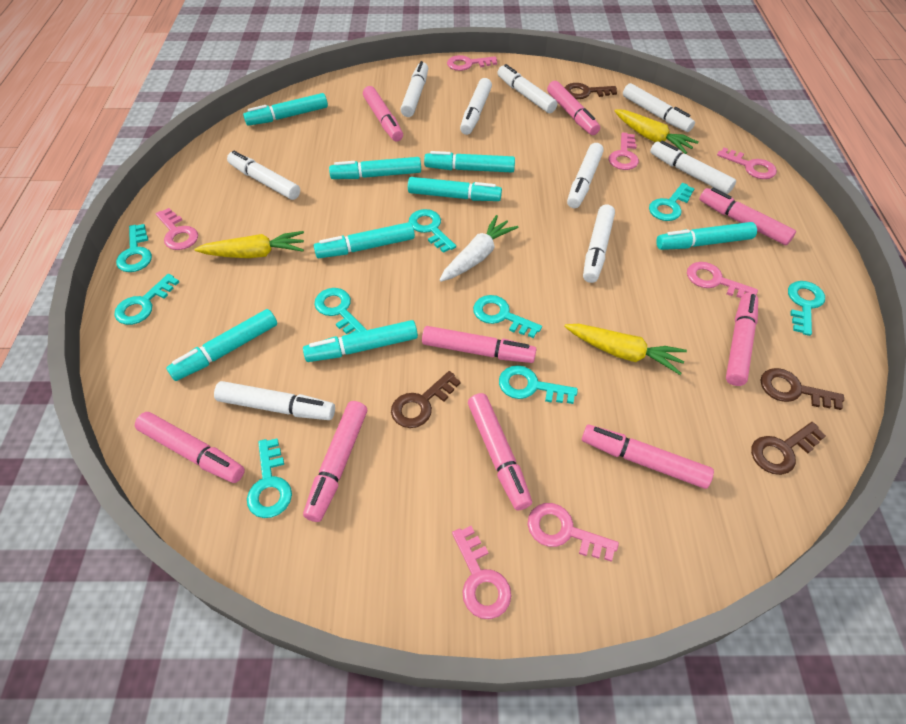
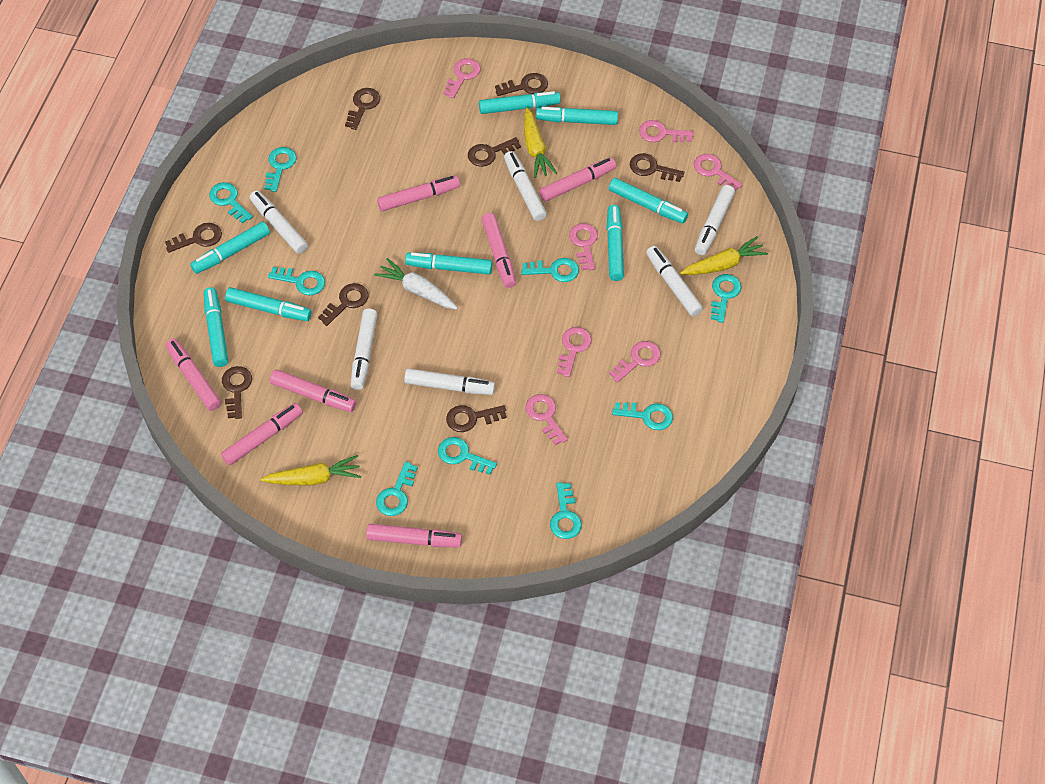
brown key: [391,371,461,428] [565,83,617,99] [751,422,826,475] [761,368,844,410] = 4 -> [165,223,222,253] [222,366,252,419] [318,283,369,326] [345,88,380,130] [446,405,507,432] [468,137,521,167] [495,73,548,96] [630,153,684,182] = 8
pink marker: [135,412,245,483] [303,401,367,522] [363,86,403,142] [422,326,536,363] [468,393,532,510] [547,81,600,135] [582,425,714,489] [700,188,796,245] [726,292,758,386] = 9 -> [165,338,221,411] [221,403,303,466] [270,370,356,412] [366,524,462,547] [377,176,460,211] [481,213,516,288] [539,158,616,202] = 7
white marker: [214,381,335,420] [227,151,300,200] [400,61,428,117] [460,78,492,135] [497,64,557,113] [567,143,604,208] [583,205,615,283] [623,83,695,132] [650,140,736,194] = 9 -> [249,190,308,254] [351,309,378,390] [404,368,495,395] [504,151,547,221] [646,246,703,317] [695,185,735,255] = 6

